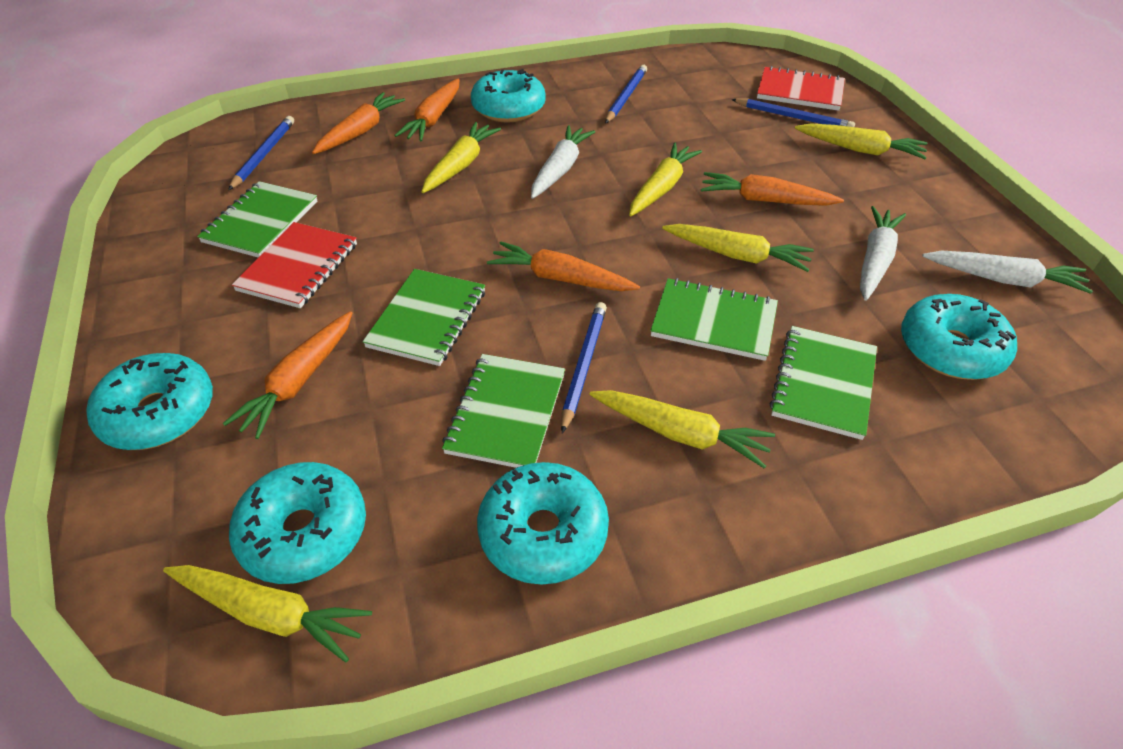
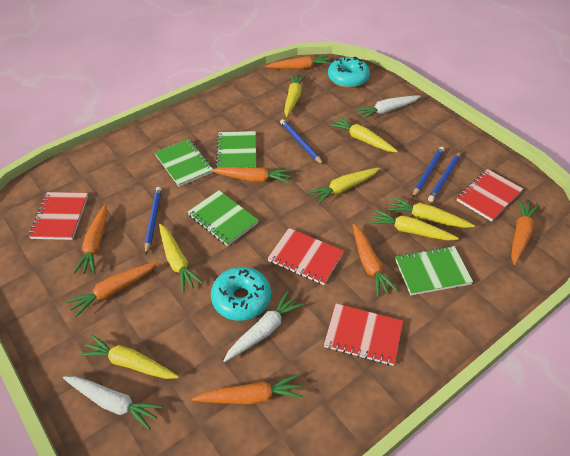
green notebook: [197,181,318,258] [363,269,485,366] [442,354,565,468] [650,278,778,361] [769,326,877,440] = 5 -> [155,139,213,187] [188,190,259,246] [216,131,256,168] [395,246,473,295] = 4
orange carrot: [223,311,352,439] [312,92,405,154] [394,79,459,141] [487,241,640,291] [701,172,844,206] = 5 -> [66,261,158,317] [73,204,107,274] [192,374,303,405] [211,167,291,183] [266,55,331,70] [352,224,398,297] [511,200,539,265] = 7
red notebook: [232,222,357,308] [757,66,845,111] = 2 -> [29,192,88,240] [267,228,344,285] [324,304,403,366] [457,169,523,222] = 4
turquoise donut: [86,353,213,450] [229,462,366,584] [471,69,546,123] [477,462,609,585] [901,294,1017,380] = 5 -> [211,267,271,321] [328,56,370,88] = 2
yellow carrot: [163,565,372,663] [422,122,501,193] [590,390,775,469] [629,143,702,216] [662,224,814,272] [795,123,928,159] = 6 -> [79,335,179,379] [159,224,203,292] [284,74,306,117] [308,168,380,205] [330,116,398,152] [370,209,459,241] [387,197,475,228] = 7

